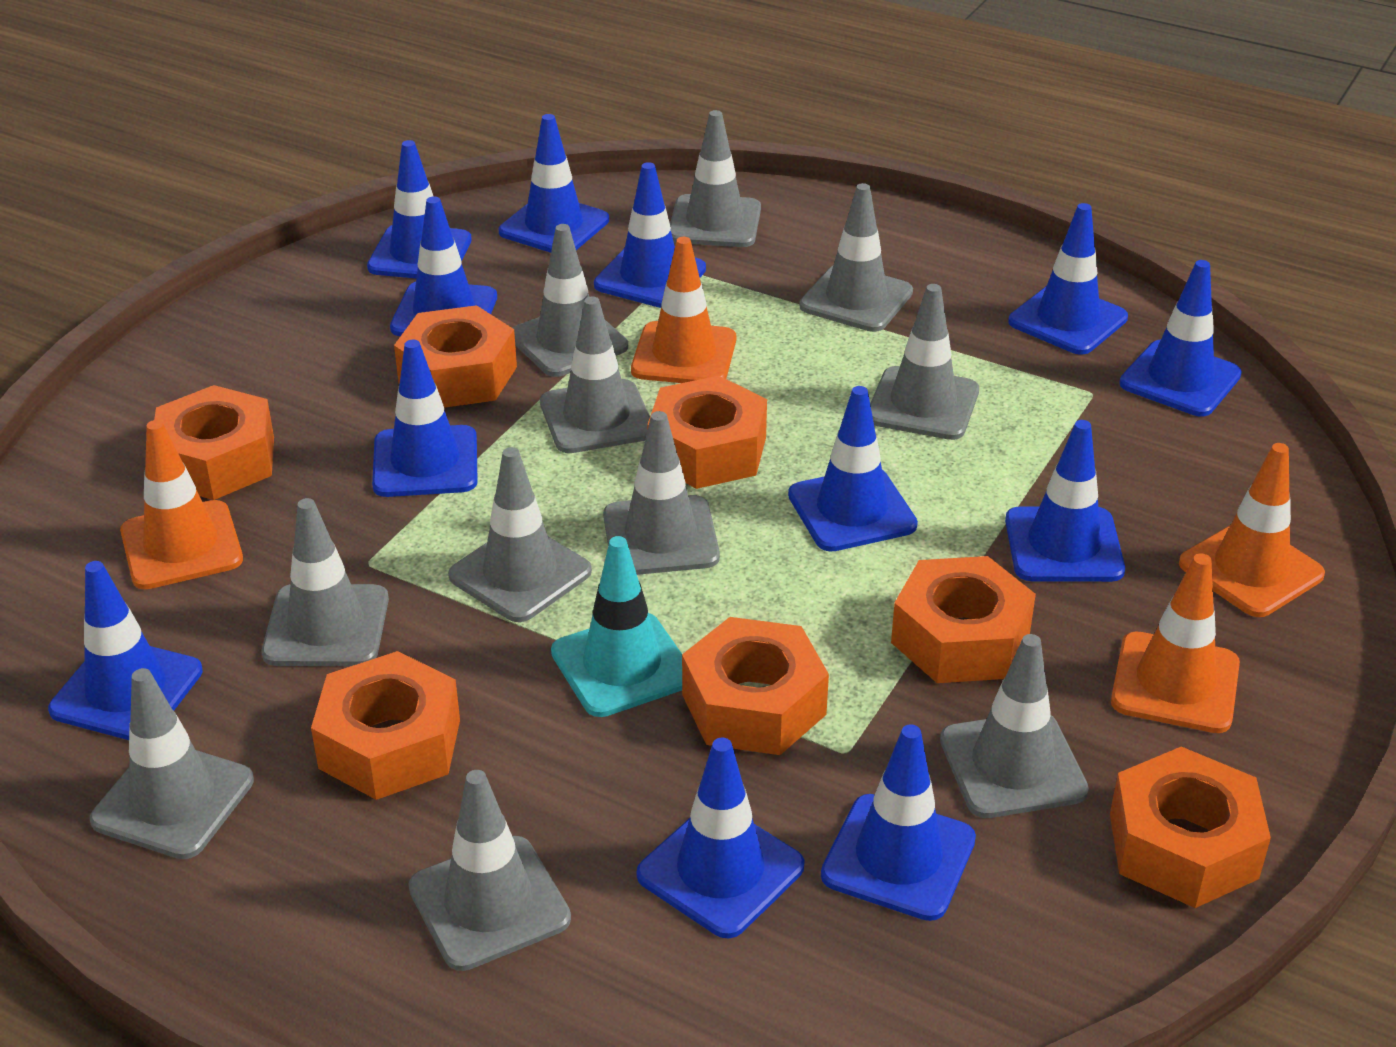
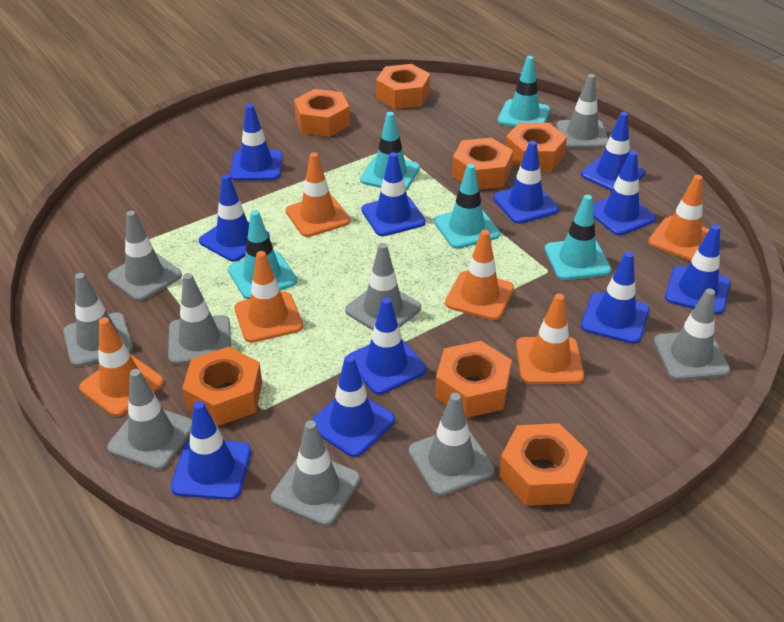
blue traffic cone: [48,561,203,740] [367,140,472,278] [372,340,478,497] [390,196,497,336] [499,114,609,253] [594,162,706,308] [636,738,805,938] [788,386,918,552] [821,724,976,921] [1005,420,1125,582] [1008,203,1128,355] [1119,260,1242,416] = 12 -> [171,401,251,500] [199,174,270,262] [230,104,282,181] [311,355,395,457] [349,297,427,395] [361,152,426,236] [493,141,559,224] [581,112,645,191] [581,252,649,344] [593,151,656,236] [665,224,731,315] = 11
grey traffic cone: [90,668,254,859] [262,498,389,666] [408,770,571,971] [448,447,592,622] [512,224,628,377] [540,296,650,453] [603,411,720,575] [670,110,761,247] [799,183,913,332] [870,284,979,440] [940,634,1089,818] = 11 -> [63,273,133,367] [107,369,192,470] [108,211,182,301] [168,273,231,364] [271,420,360,526] [345,243,421,330] [409,393,495,496] [556,74,609,148] [654,288,730,380] = 9
orange traffic cone: [120,420,243,589] [631,237,736,383] [1111,554,1240,733] [1179,443,1325,617] = 4 -> [79,317,164,417] [234,251,303,343] [286,152,350,237] [445,230,514,320] [516,293,584,384] [648,175,709,261] = 6
turquoise traffic cone: [551,536,682,717] = 1 -> [228,210,297,299] [360,112,420,191] [434,164,500,249] [498,56,550,127] [545,195,611,280] = 5

